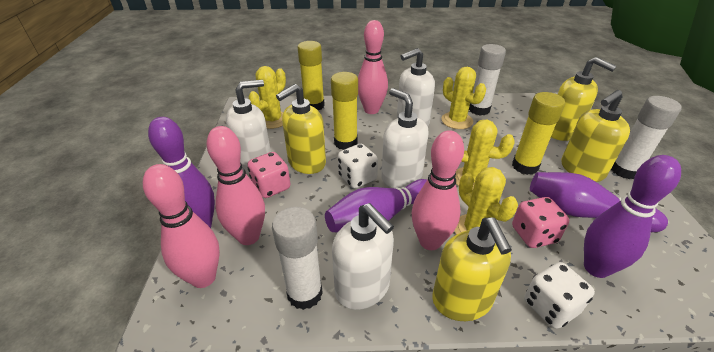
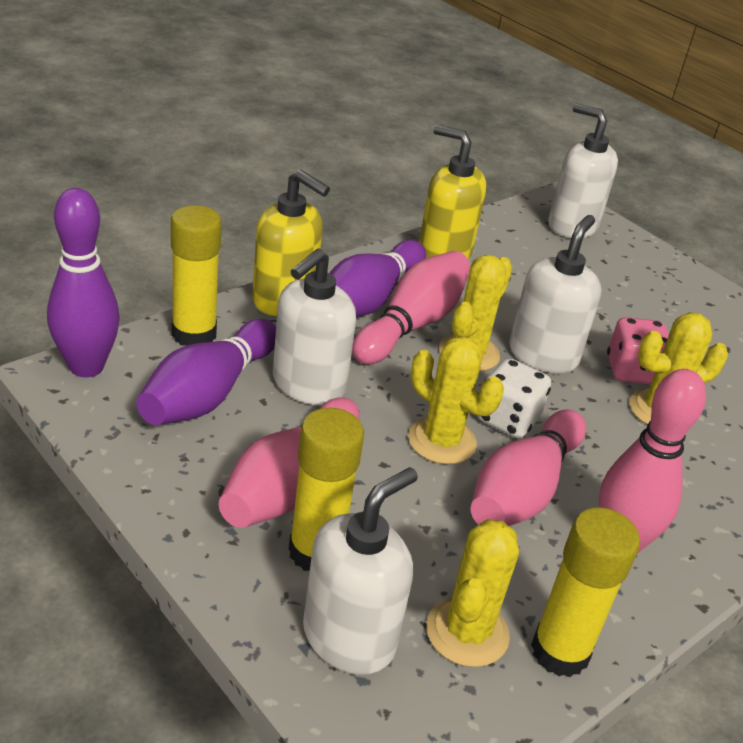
pink dice: [248,152,290,198] [512,197,569,248] = 2 -> [607,317,669,384] = 1
purple bowling pin: [148,117,215,228] [325,179,427,232] [530,172,668,232] [584,155,681,278] = 4 -> [47,188,120,377] [136,319,276,425] [330,240,426,317] = 3
white dice: [338,144,378,189] [524,262,595,329] = 2 -> [477,358,551,438] = 1
white glue stick: [272,207,323,310] [469,44,506,116] [611,96,682,179] = 3 -> none = 0
yellow soap dispenser: [276,84,326,174] [432,218,512,321] [551,57,616,141] [561,90,630,182] = 4 -> [252,170,330,316] [419,125,486,260] = 2

